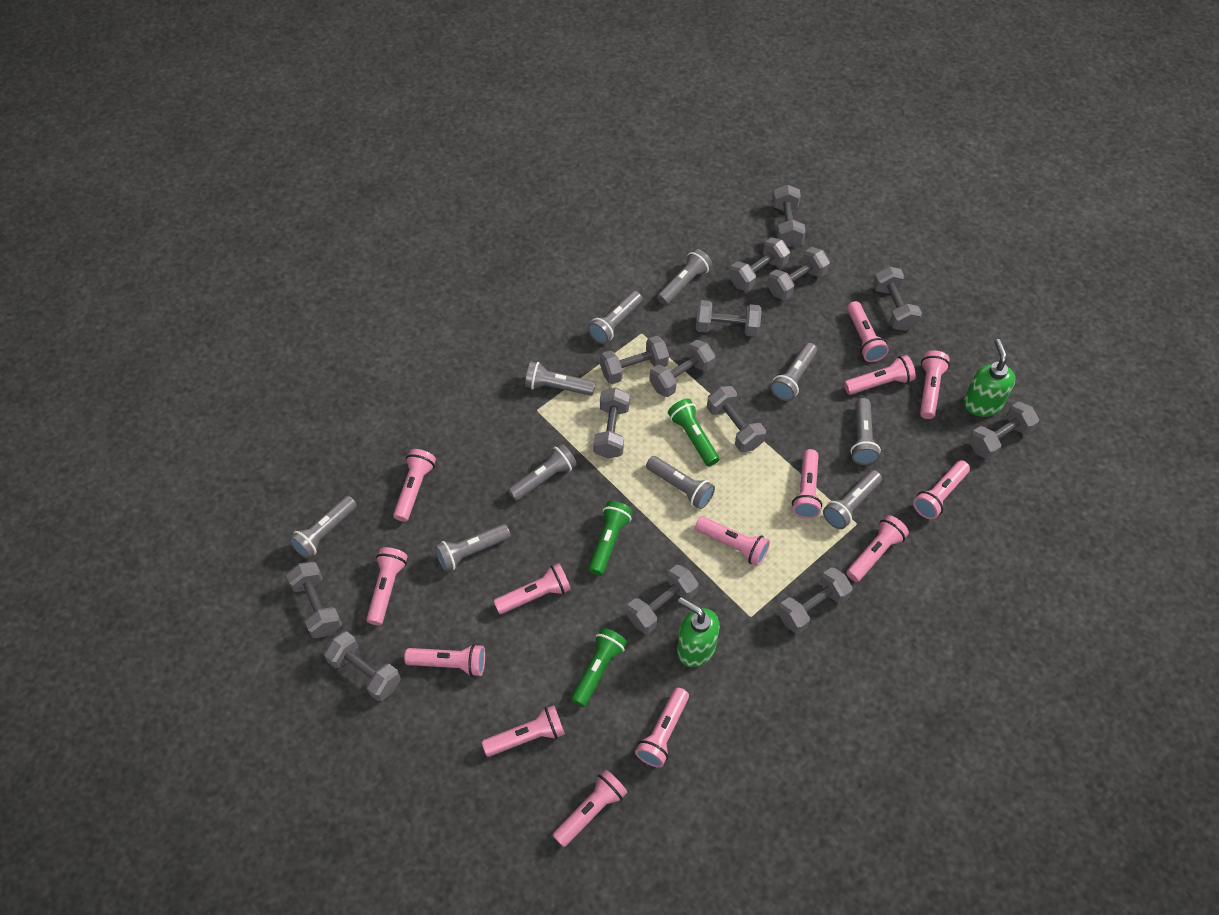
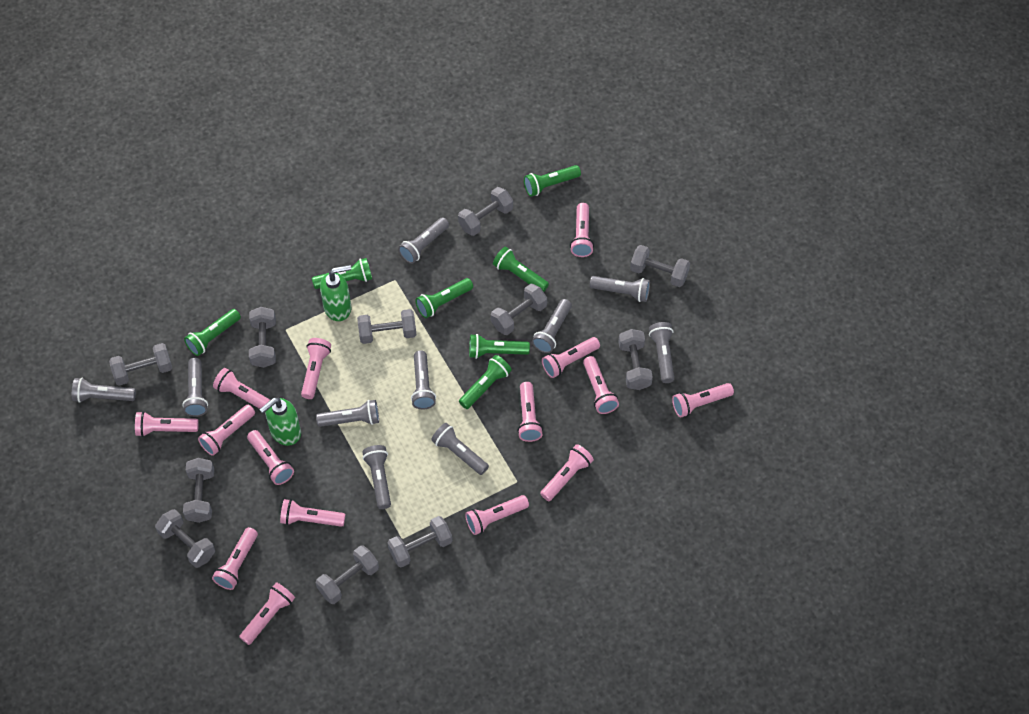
green flashlight: [571,628,627,707] [588,501,633,576] [668,399,719,466] = 3 -> [184,309,241,356] [312,258,372,289] [415,278,473,318] [459,355,512,409] [469,334,530,359] [493,247,549,292] [524,165,581,197] = 7
grey dumbbell: [286,562,342,638] [324,631,401,701] [593,388,630,458] [600,336,669,384] [626,565,698,634] [649,340,715,397] [696,300,761,337] [707,386,766,452] [729,237,790,292] [767,247,830,300] [772,184,806,247] [778,567,853,634] [873,266,922,331] [969,401,1039,460] = 14 -> [109,343,172,386] [155,509,215,568] [183,458,214,523] [249,307,276,368] [316,545,379,604] [357,309,416,344] [388,516,452,568] [458,187,513,236] [491,284,547,335] [619,329,653,390] [630,245,690,287] = 11
pink flashlight: [366,547,408,625] [393,449,436,522] [404,644,485,677] [482,705,565,757] [494,563,571,614] [552,769,628,847] [635,688,689,768] [695,516,770,566] [792,449,822,519] [844,355,916,395] [846,515,909,582] [847,301,889,362] [913,460,970,520] [920,351,950,419] = 14 -> [135,411,199,437] [198,405,255,456] [212,527,258,590] [213,368,270,409] [239,582,295,645] [247,430,294,485] [280,499,345,527] [301,338,331,399] [465,495,529,535] [517,382,543,442] [540,444,594,501] [542,337,600,378] [570,203,594,257] [583,356,619,414] [672,383,734,418] = 15

